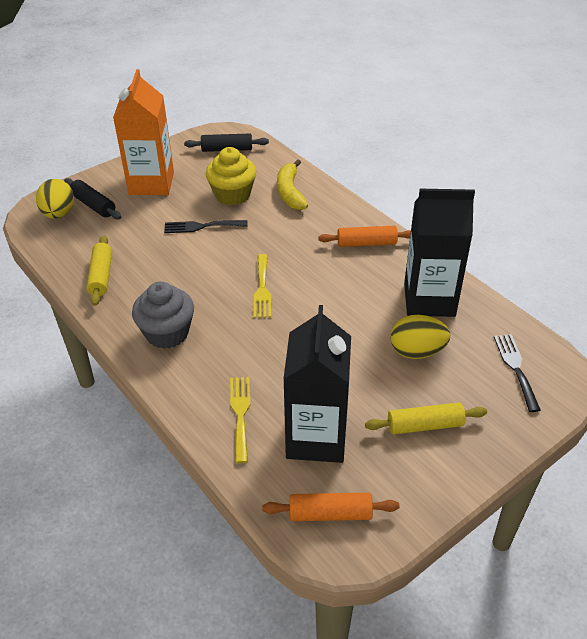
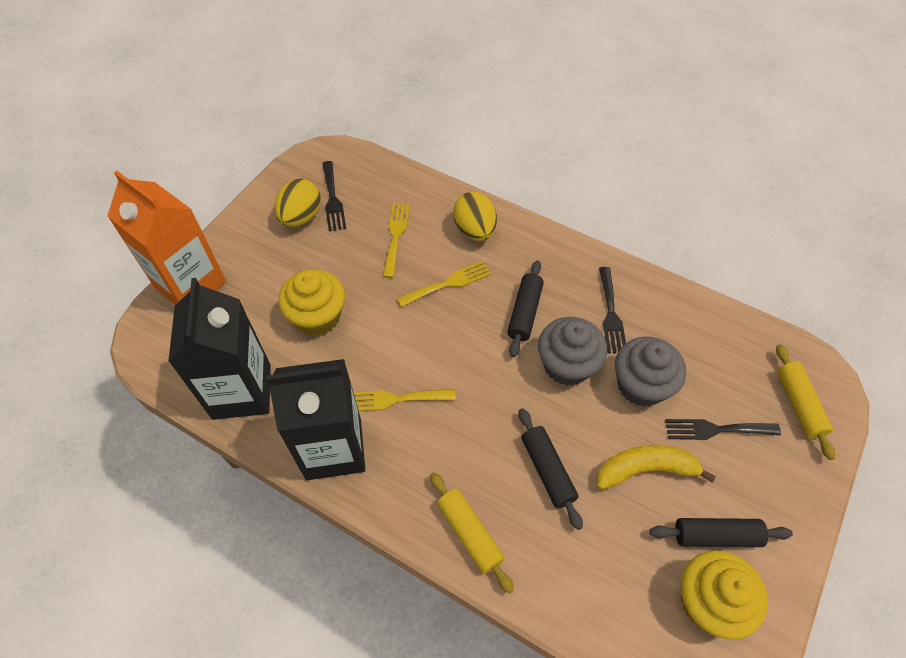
black fork: [164,220,248,233] [494,334,541,412] = 2 -> [322,161,346,231] [599,267,626,354] [665,419,781,440] = 3
black rolling pin: [64,178,121,220] [184,134,269,152] = 2 -> [507,260,544,357] [519,408,583,530] [650,518,793,547] = 3
grey cupcake: [132,282,194,349] = 1 -> [538,317,607,386] [615,336,686,407] = 2
orange rolling pin: [262,493,400,521] [318,226,411,247] = 2 -> none = 0
yellow cupcake: [206,147,256,206] = 1 -> [278,269,345,336] [681,550,768,640] = 2
yellow fork: [230,377,250,463] [254,254,271,318] = 2 -> [353,389,456,411] [383,203,410,278] [397,261,492,307] = 3

